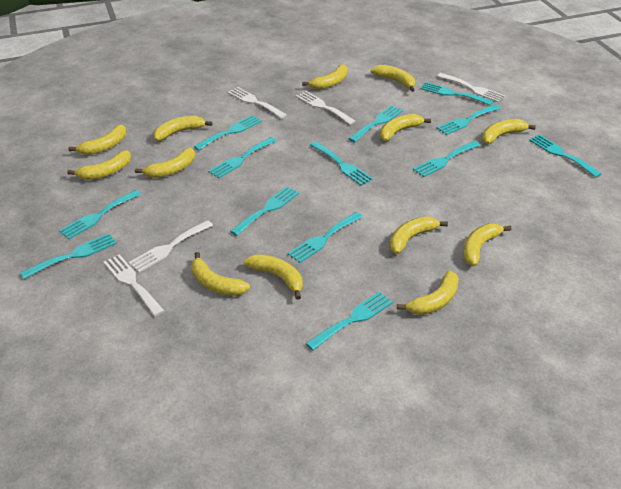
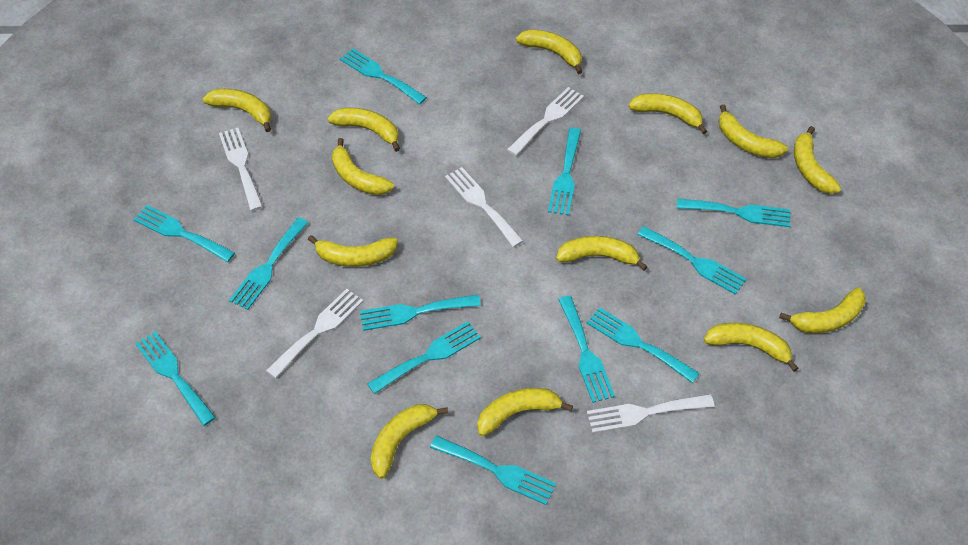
turquoise fork: [20,233,117,279] [59,190,141,239] [193,115,262,151] [208,137,276,178] [230,186,299,236] [288,212,363,263] [306,292,393,351] [310,141,373,186] [348,105,403,142] [413,141,480,177] [420,82,493,106] [437,104,501,135] [529,135,602,178] = 13 -> [133,205,235,262] [135,331,216,426] [229,217,308,310] [340,48,427,104] [360,295,481,331] [367,321,481,394] [430,436,556,505] [548,128,581,216] [558,296,615,403] [587,307,700,383] [637,226,746,295] [677,198,790,227] = 12

